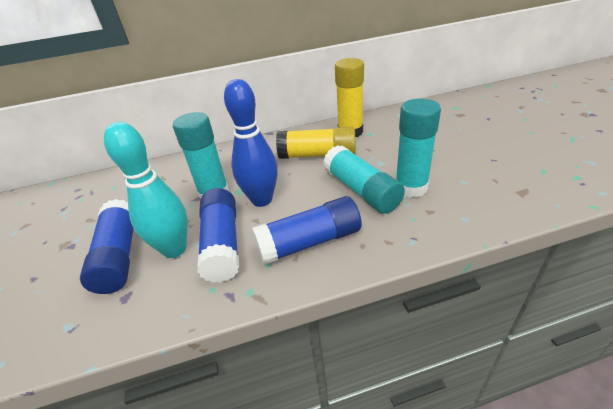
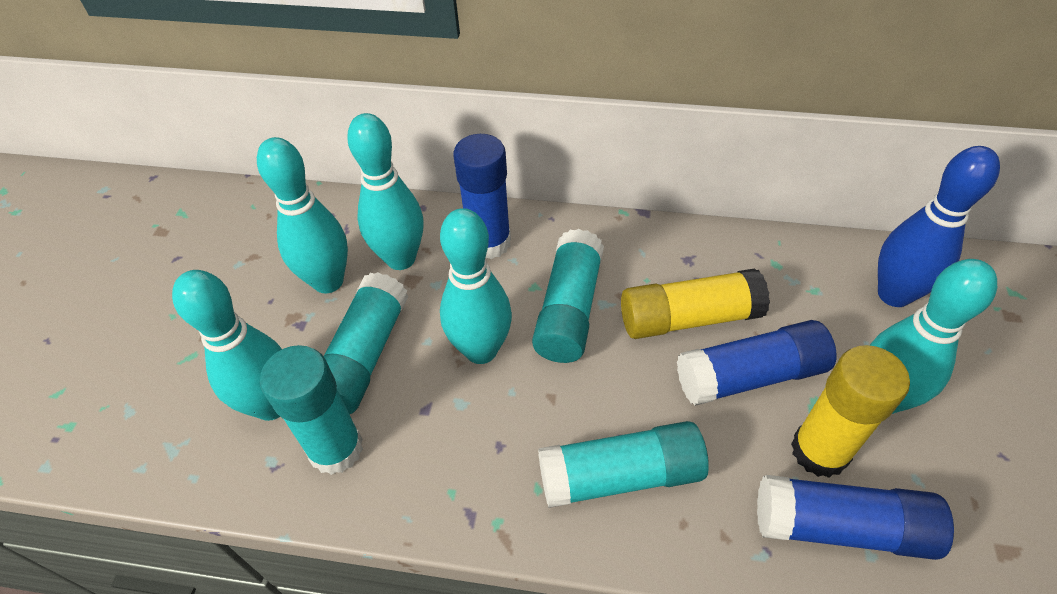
turquoise bowling pin: [104,122,188,258] = 1 -> [172,270,282,421] [257,137,348,293] [347,113,423,270] [440,208,512,364] [869,259,997,414] = 5
turquoise glue stick: [173,112,230,200] [323,145,405,214] [396,99,441,198] = 3 -> [260,345,363,475] [323,272,408,414] [532,229,604,363] [538,421,709,508] = 4

